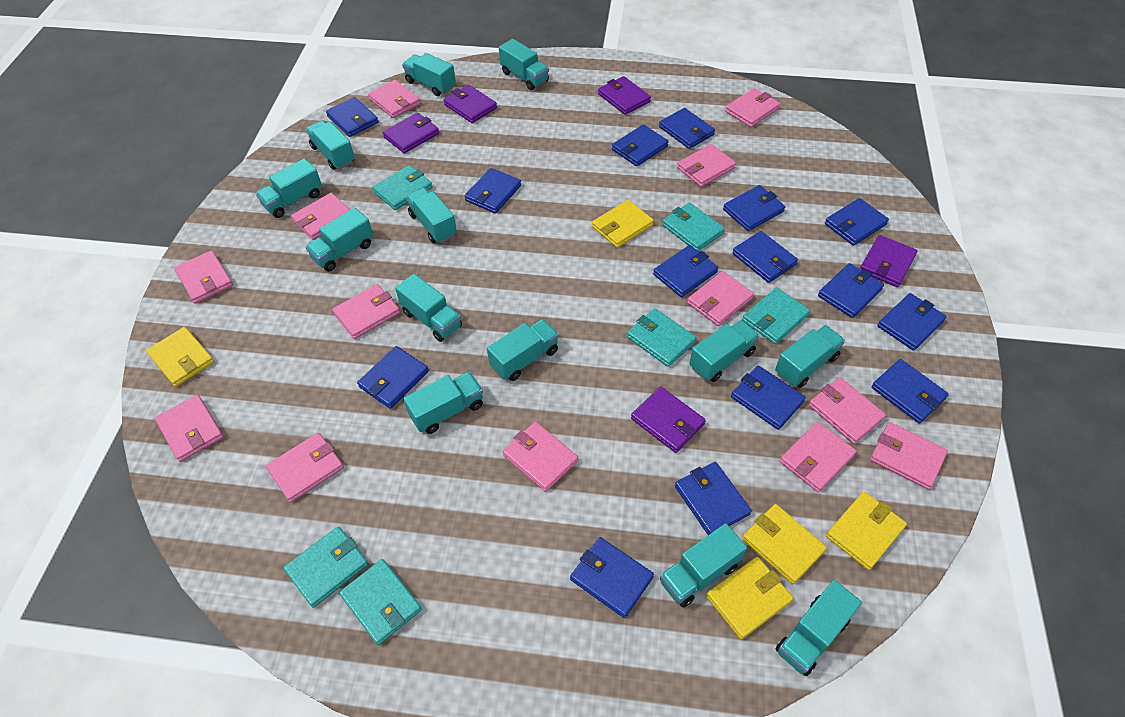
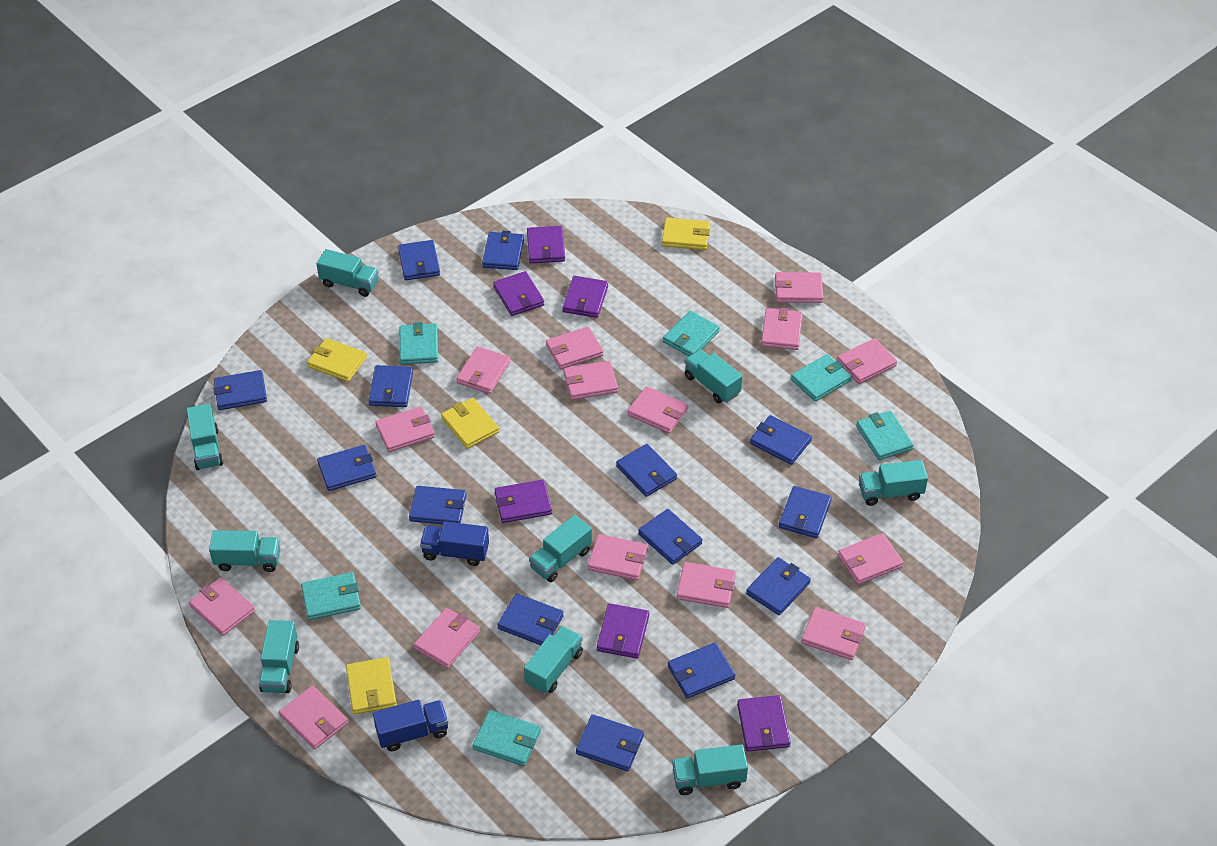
blue truck: none = 0 -> [373,700,448,751] [420,521,489,566] = 2
blue wallet: [326,97,379,137] [357,346,429,409] [464,168,521,213] [570,537,654,618] [612,124,669,166] [653,245,718,297] [659,108,715,149] [675,462,752,535] [723,185,785,231] [731,365,806,430] [732,231,798,283] [818,263,884,318] [825,198,889,246] [871,359,949,424] [877,293,947,351] = 15 -> [213,370,267,410] [317,445,377,491] [368,365,413,407] [398,240,440,280] [409,486,467,524] [482,231,524,270] [497,593,564,645] [576,714,644,771] [616,444,677,497] [638,509,702,565] [668,642,735,698] [746,557,811,615] [750,415,812,465] [779,486,832,538] = 14
pink wallet: [155,395,224,462] [174,250,233,303] [266,433,344,503] [291,193,350,240] [332,284,400,339] [368,80,420,118] [503,422,578,492] [677,144,736,187] [687,271,754,326] [725,88,780,127] [780,422,856,492] [809,377,886,444] [870,422,948,490] = 13 -> [189,577,255,636] [279,686,348,749] [376,406,435,452] [414,608,480,668] [456,346,511,394] [546,327,603,369] [564,361,618,400] [588,534,648,580] [627,386,688,434] [677,562,736,608] [761,307,803,350] [775,272,824,303] [801,607,866,660] [837,338,897,384] [838,533,904,584] = 15
purple wallet: [383,113,439,153] [444,85,497,123] [598,76,651,115] [631,387,706,453] [860,235,918,287] = 5 -> [493,271,544,316] [495,480,552,523] [527,226,565,263] [562,276,608,318] [597,603,649,659] [737,695,791,751] = 6
turquoise truck: [256,158,322,218] [305,208,373,271] [306,120,355,170] [395,274,462,342] [402,53,456,96] [403,372,483,434] [406,188,457,243] [487,319,559,381] [499,39,549,90] [660,523,747,607] [689,320,759,382] [775,325,845,388] [775,580,862,676] = 13 -> [187,404,223,470] [209,530,280,572] [259,620,299,693] [316,249,379,297] [524,626,583,694] [529,515,592,582] [672,744,748,795] [685,349,742,403] [859,460,928,506] = 9
yellow wallet: [146,327,214,387] [592,200,654,248] [706,557,793,639] [742,504,827,584] [826,492,907,570] = 5 -> [307,338,367,382] [346,657,397,714] [441,398,499,449] [662,217,710,250] = 4

